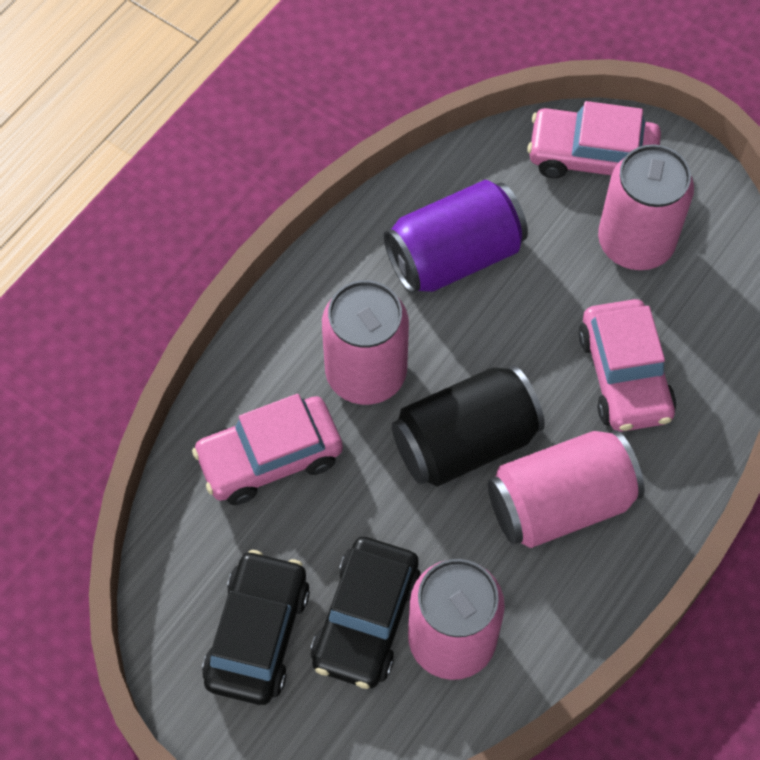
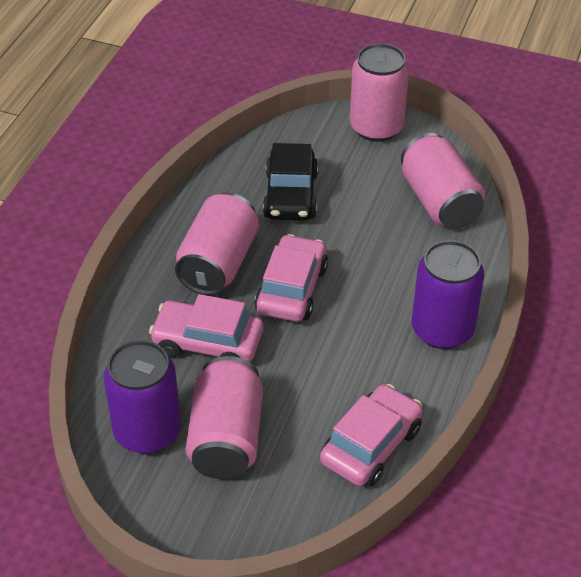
black can: [392,366,545,486] = 1 -> none = 0
black car: [202,550,310,705] [311,537,421,689] = 2 -> [263,143,318,220] = 1
purple can: [384,180,528,294] = 1 -> [104,340,181,454] [412,240,484,349] = 2

